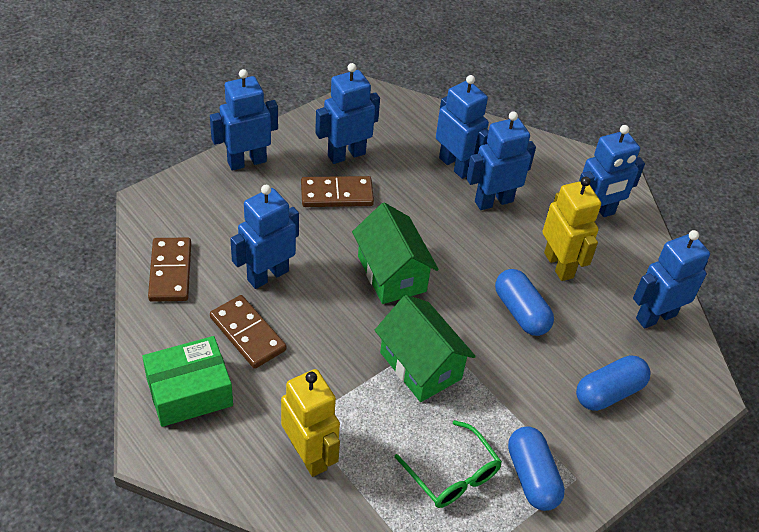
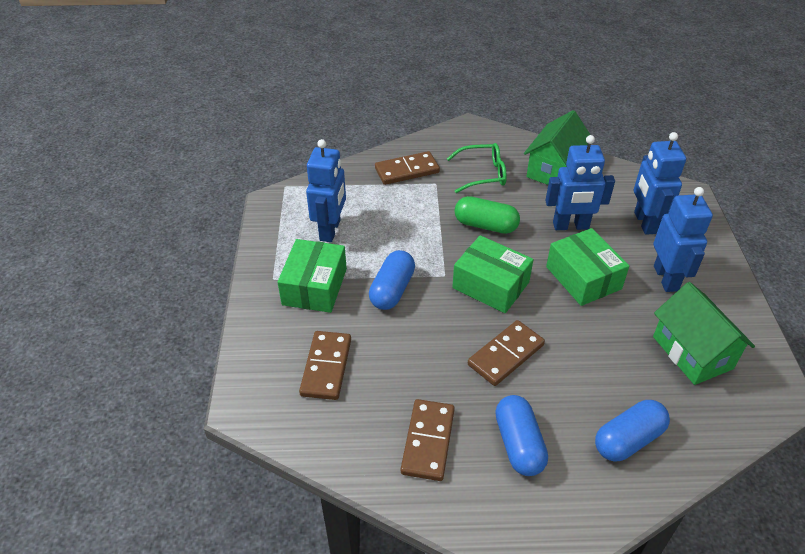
blue robot: [210,69,278,171] [230,185,299,289] [315,63,380,164] [436,75,489,179] [466,111,536,210] [579,125,645,217] [633,230,710,329] = 7 -> [306,139,346,242] [545,135,615,230] [634,132,686,235] [653,187,713,292] = 4
brown domino: [148,238,191,302] [210,295,286,369] [301,176,374,207] = 3 -> [299,331,351,400] [375,151,440,185] [401,399,455,481] [468,320,545,386] = 4
green box: [142,336,233,427] = 1 -> [278,239,347,313] [452,235,533,313] [546,228,629,306] = 3
green capsule: none = 0 -> [454,196,520,234] = 1
yellow robot: [281,369,340,477] [542,177,601,281] = 2 -> none = 0

